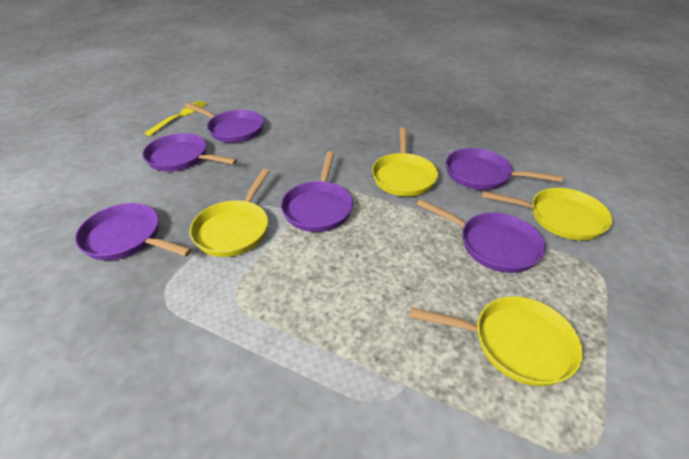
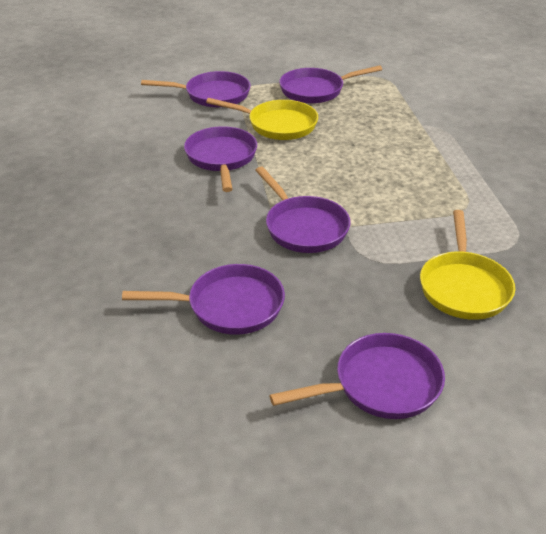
yellow fork: [144,100,208,136] = 1 -> none = 0
yellow pan: [190,169,270,257] [372,127,438,196] [410,296,583,386] [482,188,612,241] = 4 -> [206,98,318,140] [420,210,515,320] = 2

